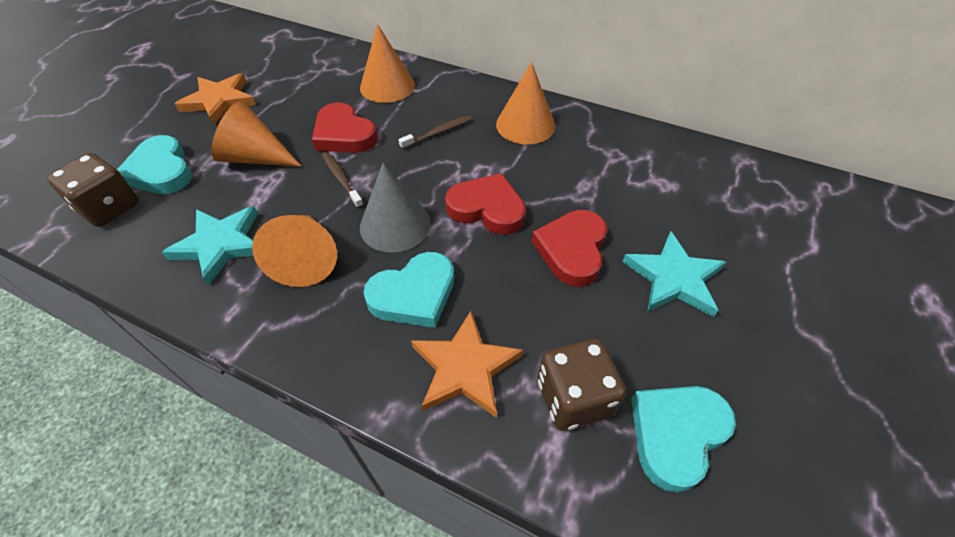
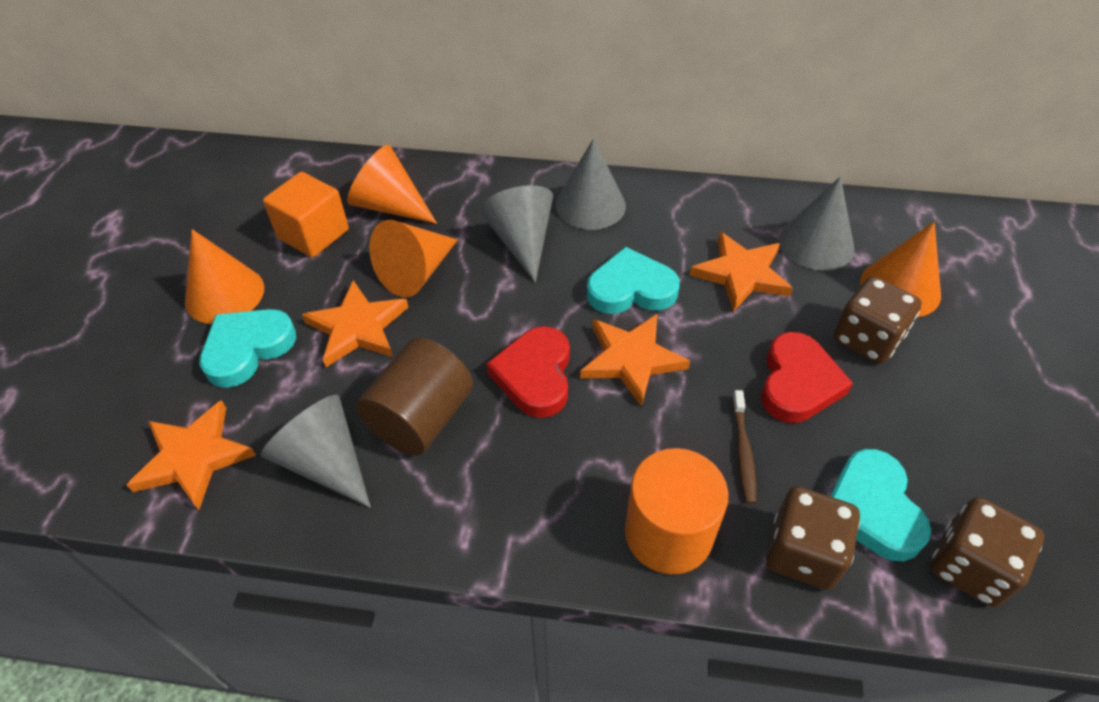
brown cylinder: none = 0 -> [356,338,473,456] = 1
brown dice: [47,153,139,227] [538,339,626,431] = 2 -> [766,486,860,590] [834,276,922,364] [930,497,1044,607] = 3
brown toothbrush: [322,152,363,208] [398,115,472,149] = 2 -> [732,390,757,504] = 1
grey cone: [360,163,431,253] = 1 -> [261,395,371,508] [480,185,553,283] [556,139,626,230] [779,177,854,271] = 4
orange cube: none = 0 -> [263,172,349,258] = 1
orange cylinder: none = 0 -> [625,448,728,574] = 1
orange star: [175,73,256,125] [411,311,523,418] = 2 -> [127,400,256,510] [302,280,409,367] [580,314,690,407] [689,232,793,312] = 4
red heart: [312,102,377,153] [445,173,526,235] [531,210,607,287] = 3 -> [486,326,570,418] [761,332,853,423] = 2
turquoise star: [162,206,258,285] [622,231,726,317] = 2 -> none = 0

